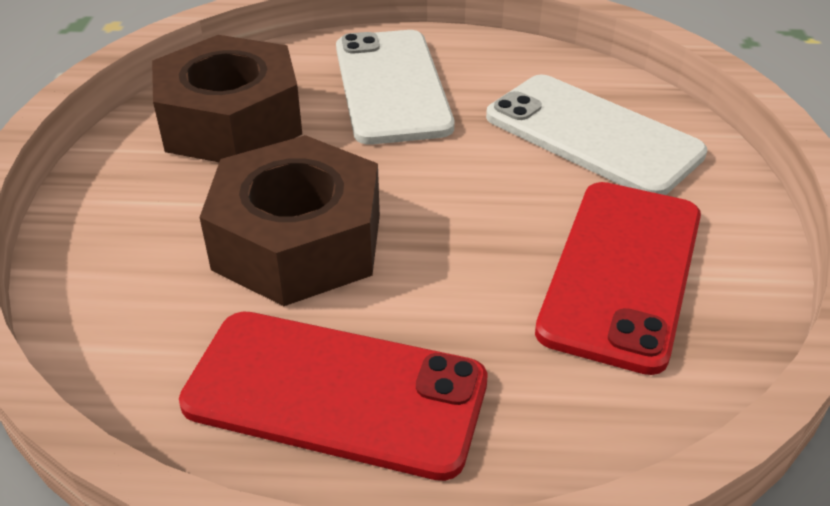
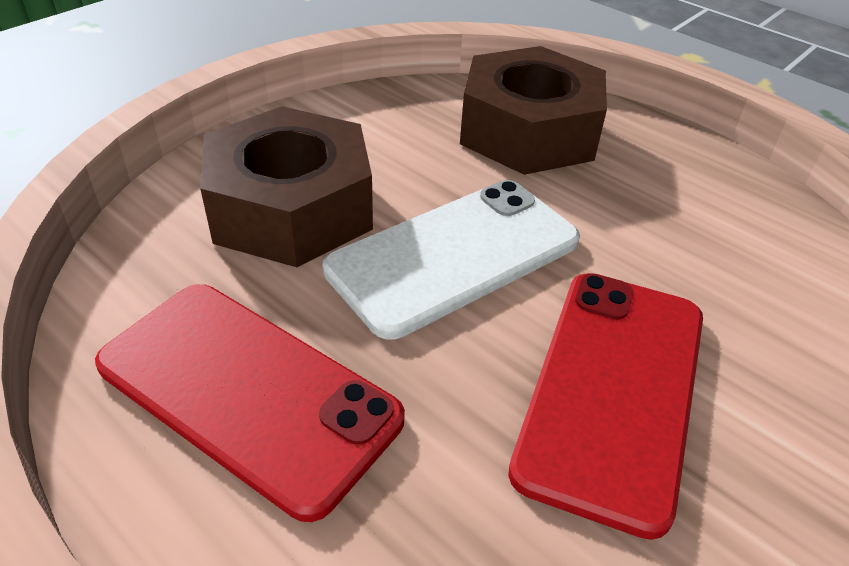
white phone: [336,30,455,145] [486,75,707,195] = 2 -> [322,180,580,340] = 1

